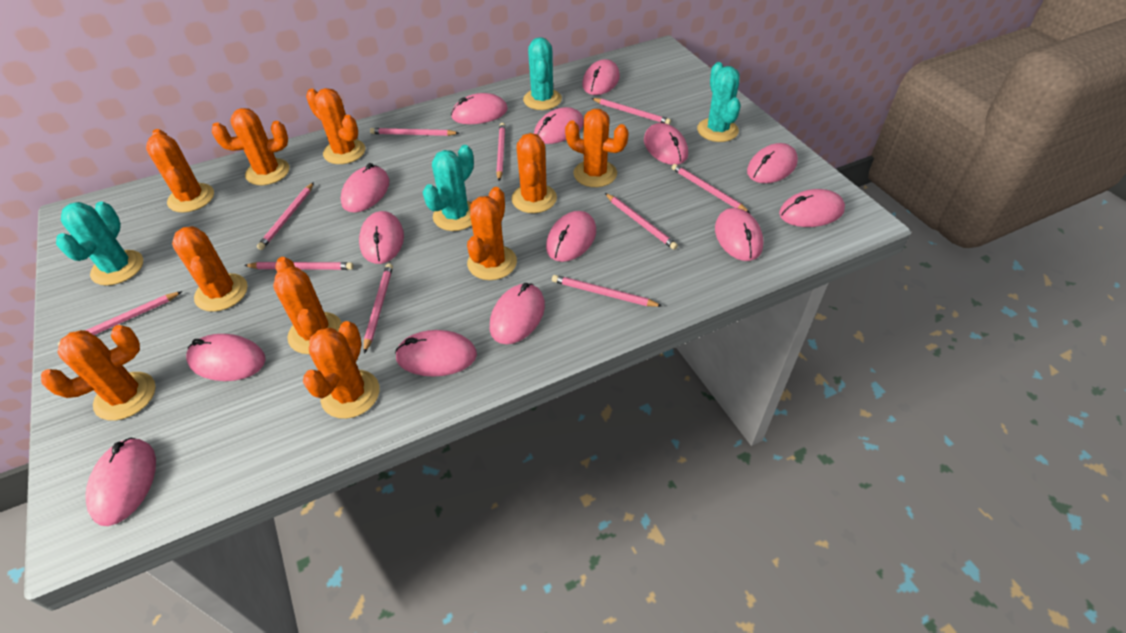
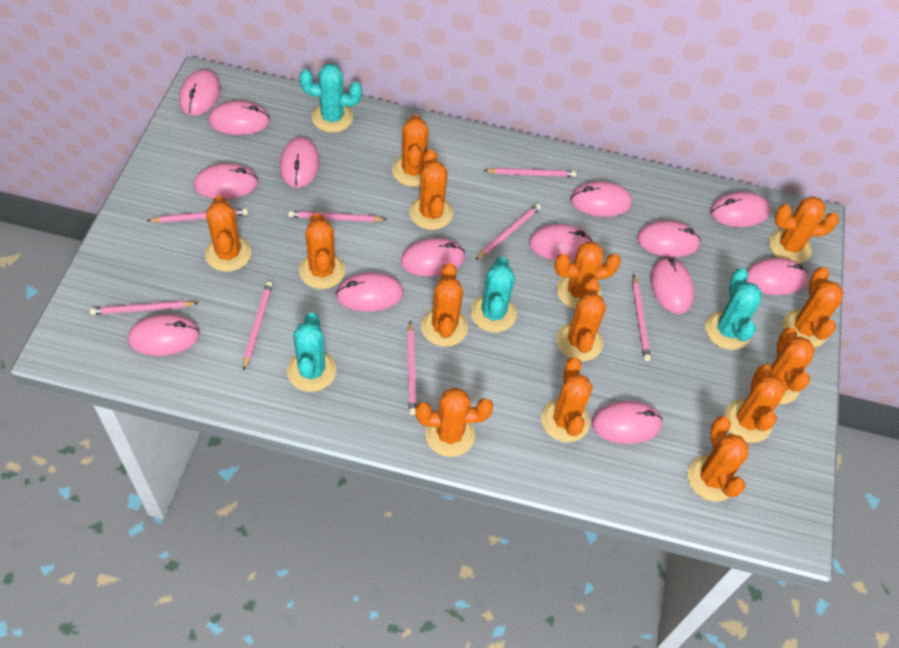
orange cactus: [41,325,156,421] [146,129,214,213] [172,226,248,312] [212,108,289,185] [273,257,342,354] [303,321,380,419] [306,88,365,164] [467,187,517,280] [512,133,557,213] [565,109,629,187] = 10 -> [205,196,251,272] [299,213,345,289] [392,115,429,187] [409,149,453,230] [416,387,493,457] [421,263,468,347] [541,357,592,442] [554,241,621,309] [557,279,606,361] [687,416,749,501] [724,365,786,443] [753,328,815,404] [769,196,839,263] [783,267,844,348] = 14
pink pencil: [58,291,183,346] [244,262,353,270] [257,182,314,250] [364,263,393,354] [370,128,459,136] [496,123,505,181] [552,275,662,307] [591,98,671,125] [605,193,678,250] [671,164,750,213] = 10 -> [90,300,198,315] [147,208,248,223] [243,281,273,371] [288,211,387,222] [407,321,416,415] [475,204,541,260] [483,168,576,177] [632,275,651,361] = 8

